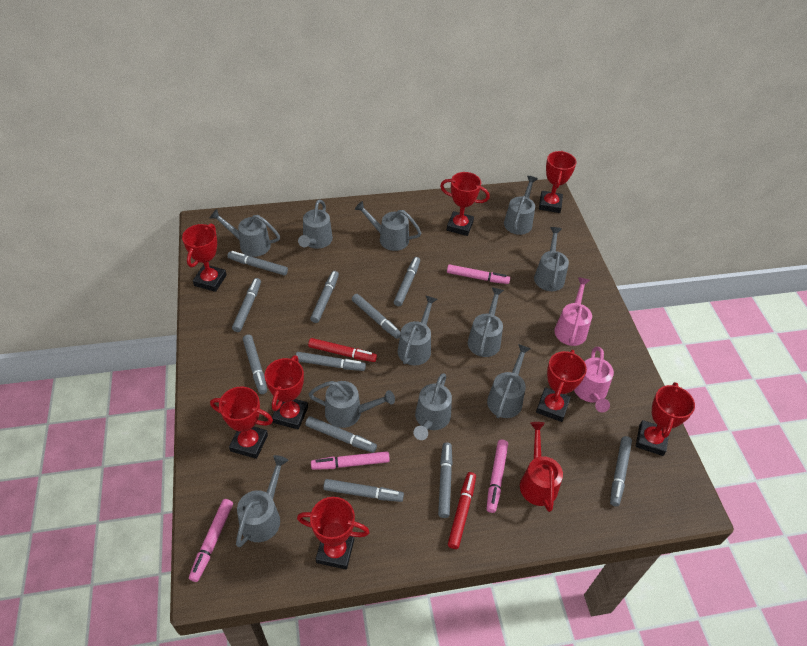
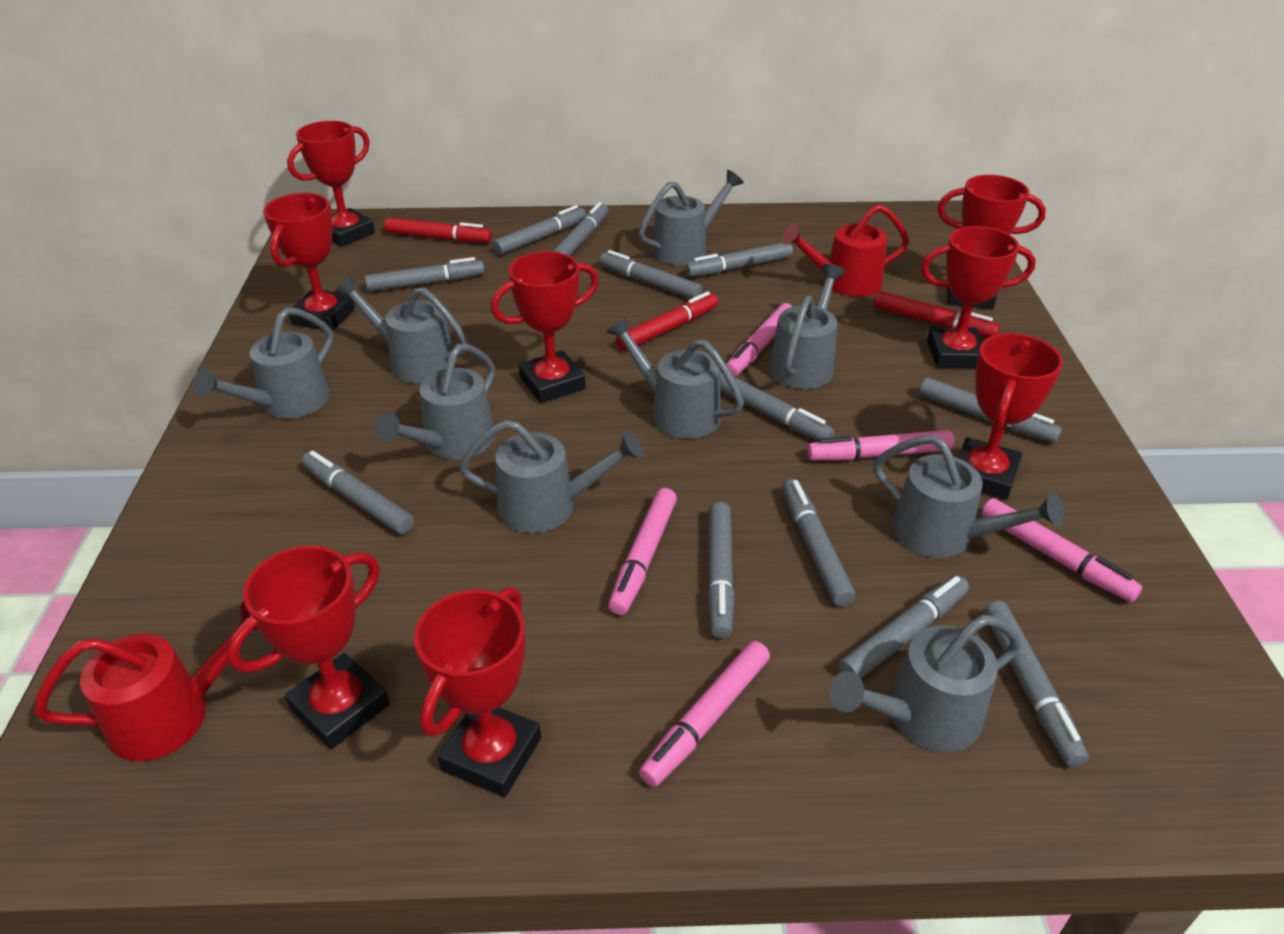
grey marker: [227,251,288,275] [232,278,261,332] [243,335,267,394] [296,352,366,371] [305,416,377,453] [310,271,339,323] [323,479,404,502] [352,294,401,339] [394,257,420,306] [438,442,453,518] [610,436,632,506] = 11 -> [302,451,414,534] [365,257,485,292] [493,205,586,255] [553,202,608,256] [600,250,703,299] [685,243,793,277] [707,502,735,639] [720,371,835,441] [782,479,856,607] [838,575,969,679] [919,378,1062,443] [983,601,1089,767] = 12
grey watering can: [210,209,280,257] [236,455,288,547] [298,200,333,249] [308,381,395,428] [355,201,421,251] [398,296,437,366] [413,373,452,440] [468,287,504,357] [487,344,531,418] [504,176,538,235] [534,227,569,291] = 11 -> [193,307,333,418] [334,275,469,383] [374,344,495,460] [459,420,644,533] [605,316,744,439] [639,170,744,265] [769,264,845,389] [830,615,1021,752] [873,435,1065,558] = 9
pink marker: [189,499,233,582] [311,451,390,470] [447,264,510,284] [486,440,508,513] = 4 -> [608,488,677,615] [639,641,770,787] [726,303,793,377] [807,430,955,461] [981,498,1142,602] = 5
pink watering can: [554,277,592,346] [574,347,614,412] = 2 -> none = 0
red marker: [308,338,377,362] [448,472,476,549] = 2 -> [385,218,492,243] [616,291,718,351] [874,291,1000,337] = 3
red watering can: [520,422,563,512] = 1 -> [34,602,258,761] [781,204,909,297] = 2

